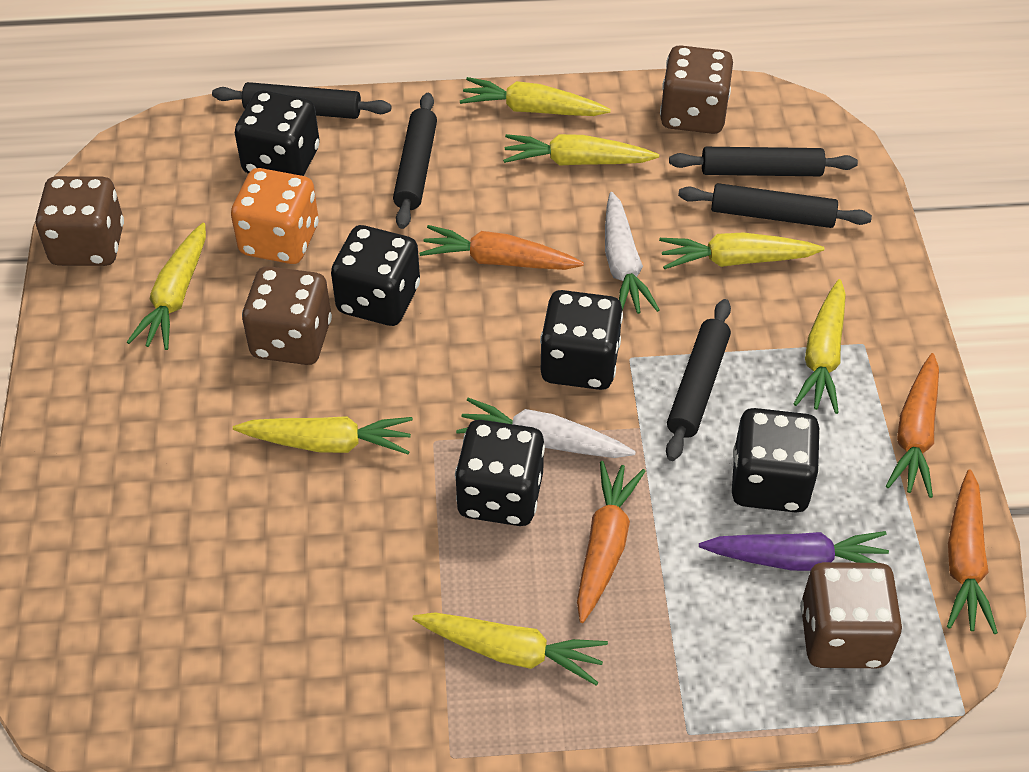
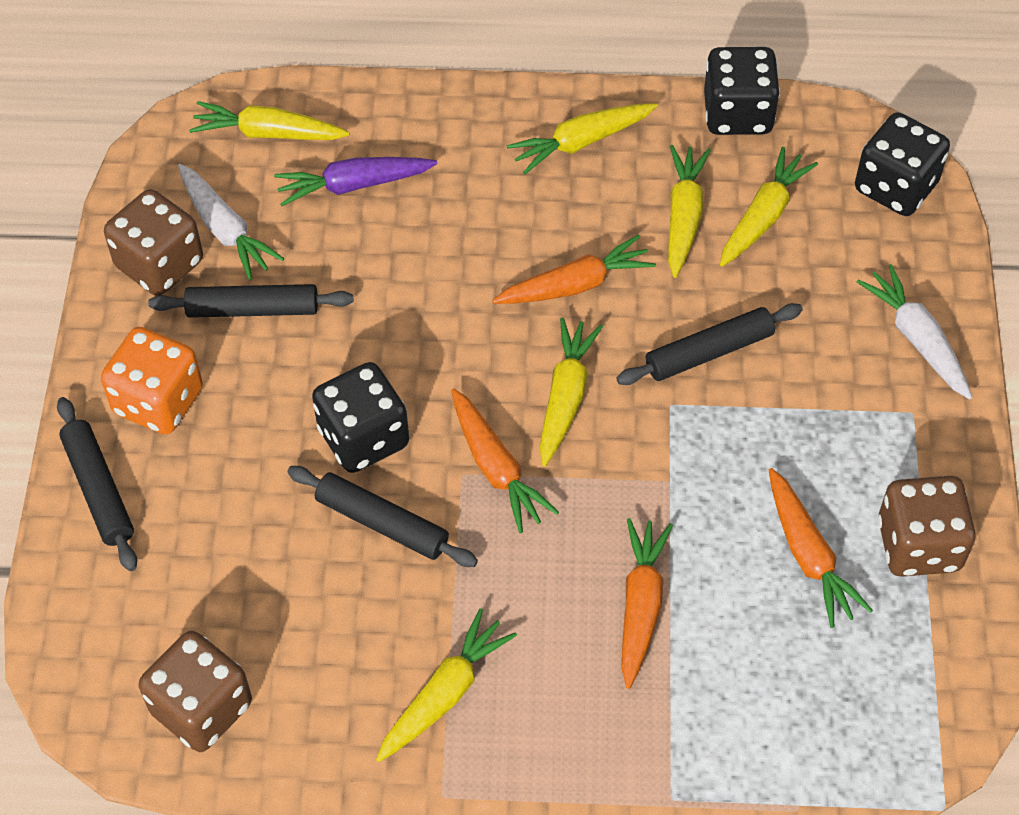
black dice: [235,90,320,176] [331,225,420,326] [455,420,545,526] [540,290,623,390] [732,408,820,513] = 5 -> [312,362,409,473] [704,47,780,135] [855,112,950,216] = 3
black rolling pin: [212,82,391,119] [393,93,437,229] [666,299,731,461] [669,147,858,176] [678,183,872,228] = 5 -> [57,397,137,571] [149,284,353,318] [287,466,478,567] [616,303,803,385] = 4
brown dice: [35,176,124,266] [242,266,332,365] [660,45,733,134] [800,562,903,668] = 4 -> [104,189,203,296] [139,631,252,752] [878,476,976,577] = 3
yellow carrot: [127,223,206,350] [233,416,413,454] [412,612,608,686] [460,77,611,116] [503,134,659,166] [659,233,824,269] [794,279,846,414] = 7 -> [189,101,350,140] [376,608,517,762] [506,103,657,174] [539,317,603,466] [668,145,711,278] [720,147,818,267] = 6

